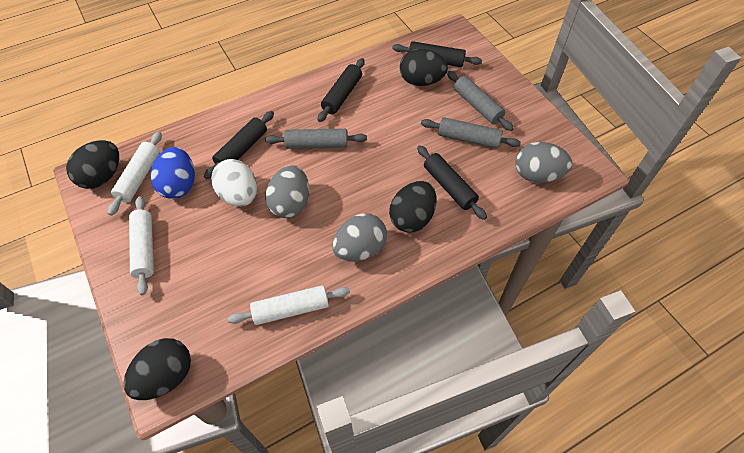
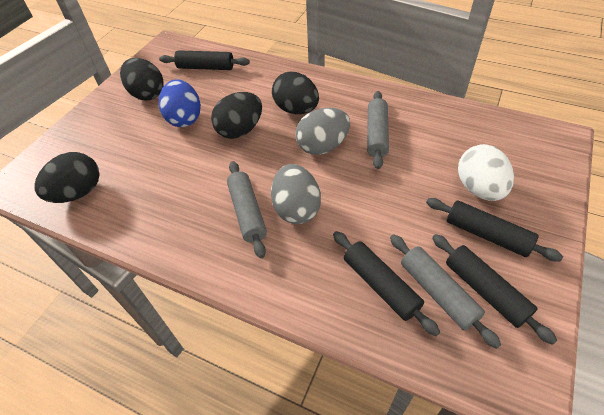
grey egg: [265,165,309,218] [332,213,387,262] [515,142,572,183] = 3 -> [271,164,321,224] [296,108,350,155] = 2
white rolling pin: [108,132,162,216] [129,196,154,295] [228,285,350,325] = 3 -> none = 0

